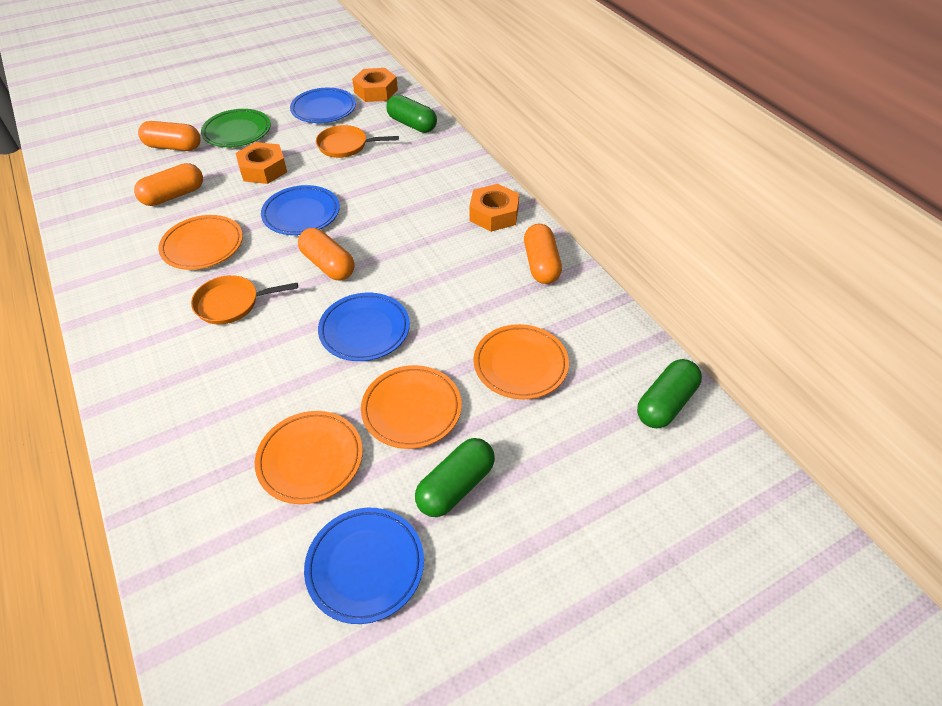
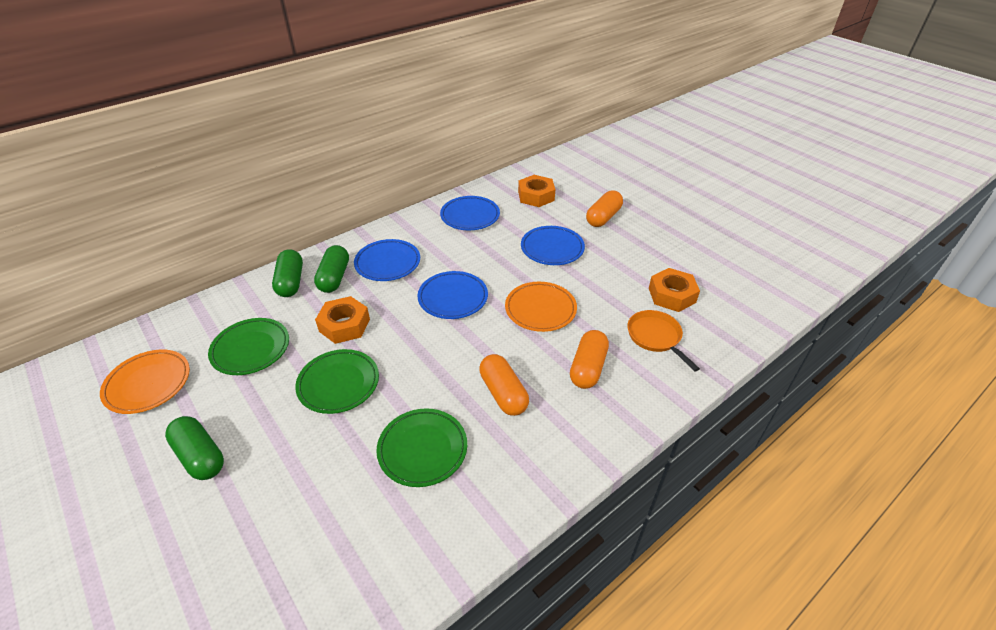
green plate: [201,109,271,147] = 1 -> [208,318,289,375] [295,349,379,414] [376,408,467,487] = 3
orange capsule: [134,163,203,206] [138,121,201,151] [298,228,355,281] [524,224,562,284] = 4 -> [479,354,529,416] [570,330,609,389] [586,190,623,227] = 3
orange pan: [191,275,298,325] [316,125,399,158] = 2 -> [627,310,700,372] = 1
orange plate: [158,215,243,270] [255,411,363,504] [361,365,462,449] [474,324,569,399] = 4 -> [100,349,190,414] [505,282,577,332] = 2

